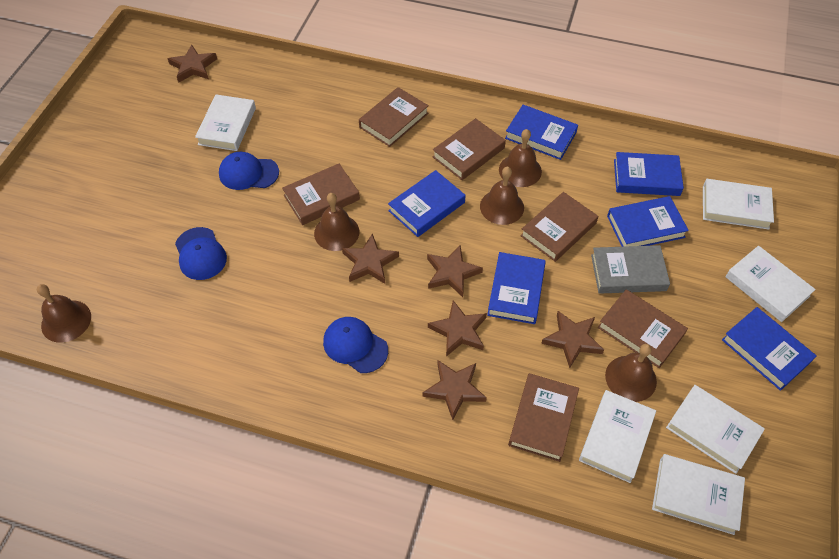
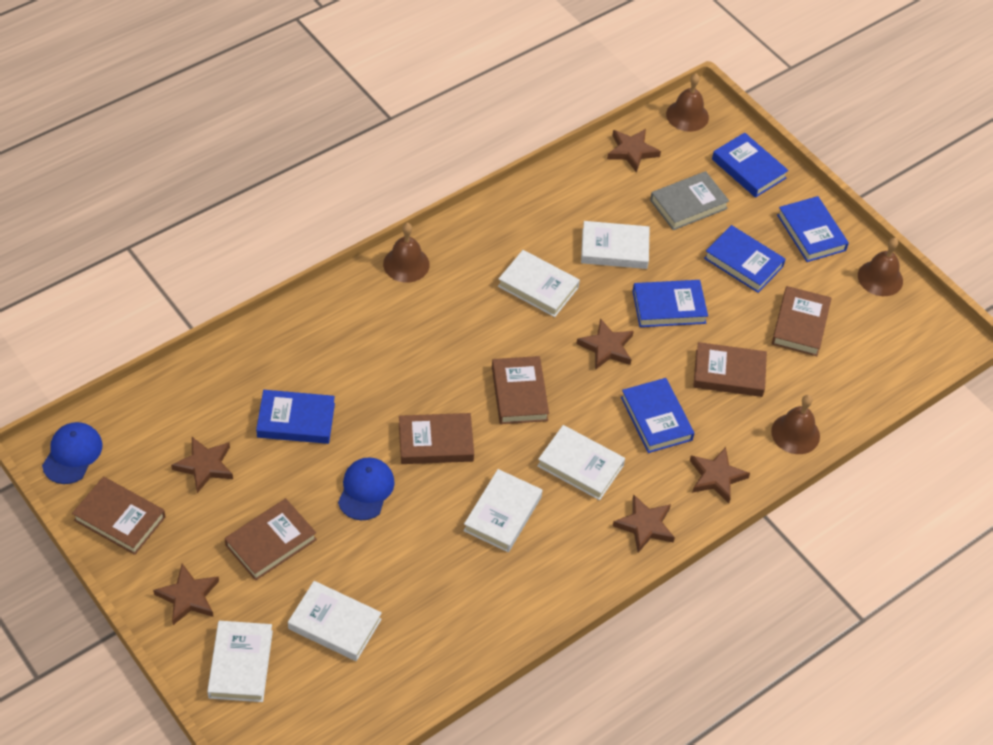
blue cap: [175,227,227,280] [219,152,279,190] [323,317,388,373] = 3 -> [42,422,103,484] [338,457,395,520] = 2
brown bell: [37,284,91,343] [314,193,359,251] [480,167,524,225] [499,129,542,187] [605,344,657,402] = 5 -> [383,223,430,283] [666,74,709,132] [771,395,820,454] [858,238,903,296] = 4

